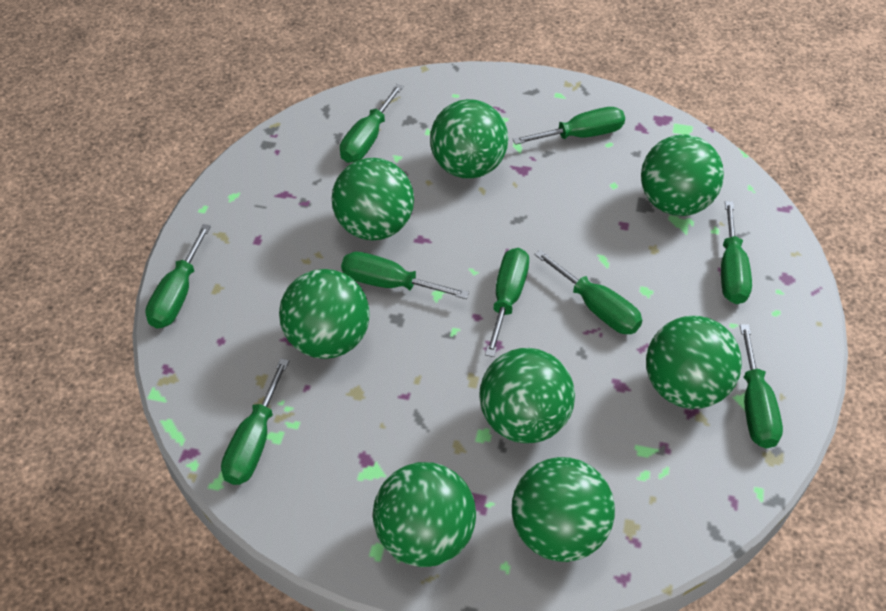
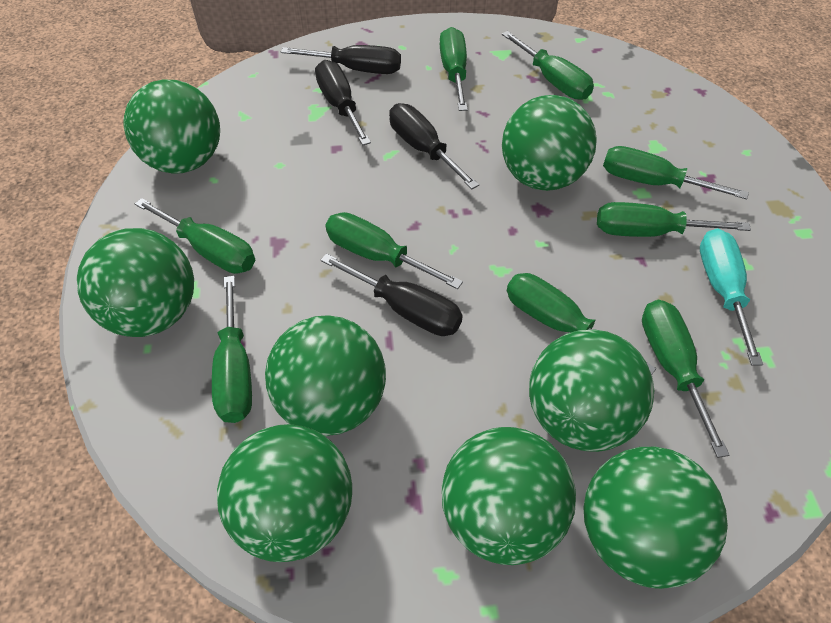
black screwdriver: none = 0 -> [281,45,401,74] [315,60,371,145] [321,253,463,336] [389,103,479,189] = 4
turquoise screwdriver: none = 0 -> [700,228,763,366] = 1

